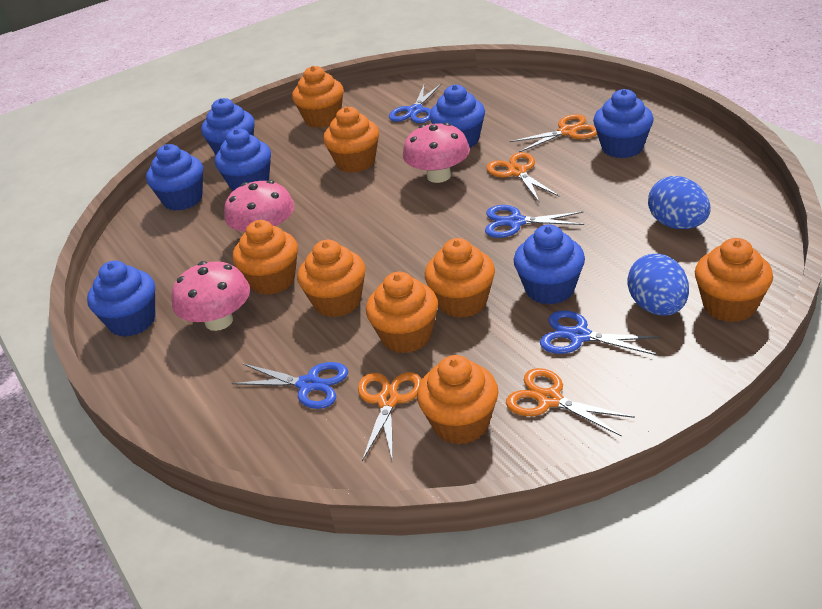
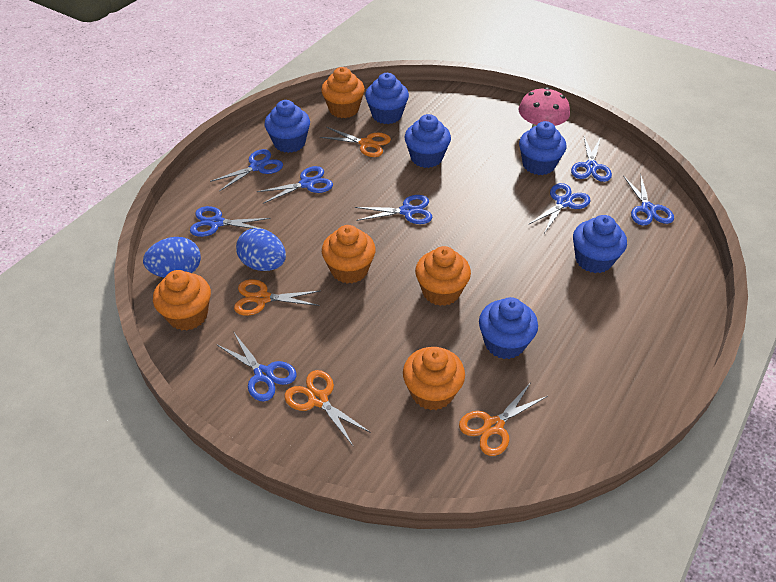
blue cupcake: [87,261,155,337] [146,144,203,211] [201,98,255,155] [215,129,271,191] [429,84,485,148] [514,224,585,305] [593,89,654,158] = 7 -> [265,100,310,153] [365,73,409,124] [405,114,451,168] [479,297,538,359] [519,121,566,175] [573,215,627,273] = 6
blue scissors: [232,362,348,409] [389,83,442,123] [485,205,584,238] [540,310,661,355] = 4 -> [190,206,271,237] [210,149,283,192] [217,331,297,401] [257,166,333,204] [355,195,432,224] [528,183,591,233] [571,137,612,182] [623,174,674,225] = 8
orange cupcake: [233,220,298,295] [292,66,344,128] [297,240,366,318] [323,107,379,173] [366,272,438,353] [417,355,498,444] [425,238,495,318] [695,238,773,322] = 8 -> [153,270,211,331] [321,67,365,118] [322,225,376,284] [403,347,465,410] [415,246,471,306] = 5
pink mushroom: [172,261,250,331] [224,180,294,232] [403,122,470,183] = 3 -> [519,87,570,127] = 1

